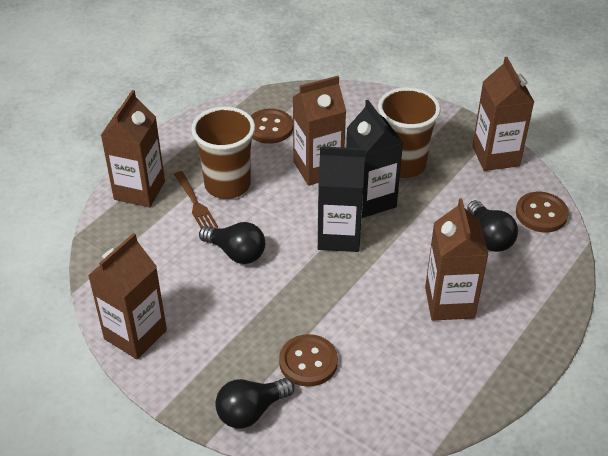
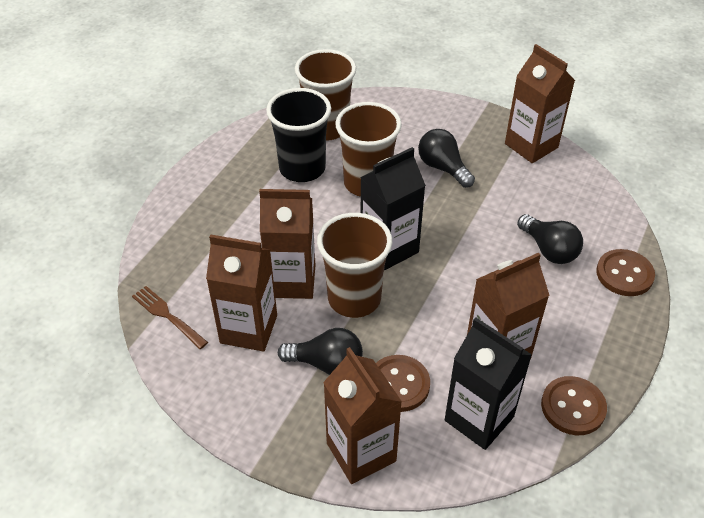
black cup: none = 0 -> [266,88,331,182] = 1
brown cup: [191,107,255,199] [378,87,441,178] = 2 -> [295,49,356,141] [317,213,392,318] [335,102,402,197] = 3

